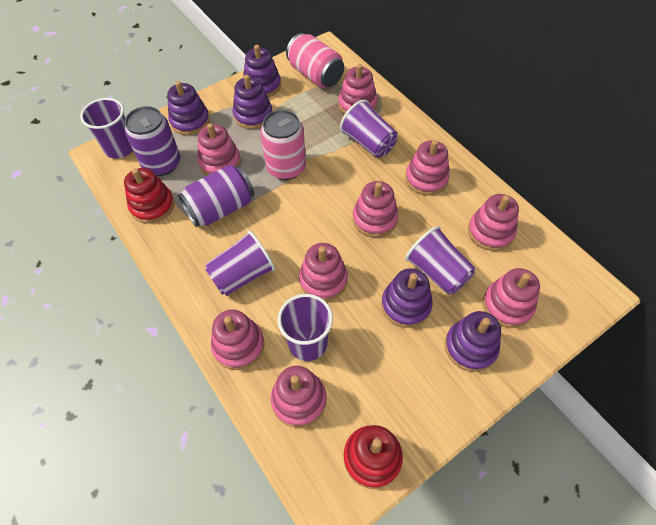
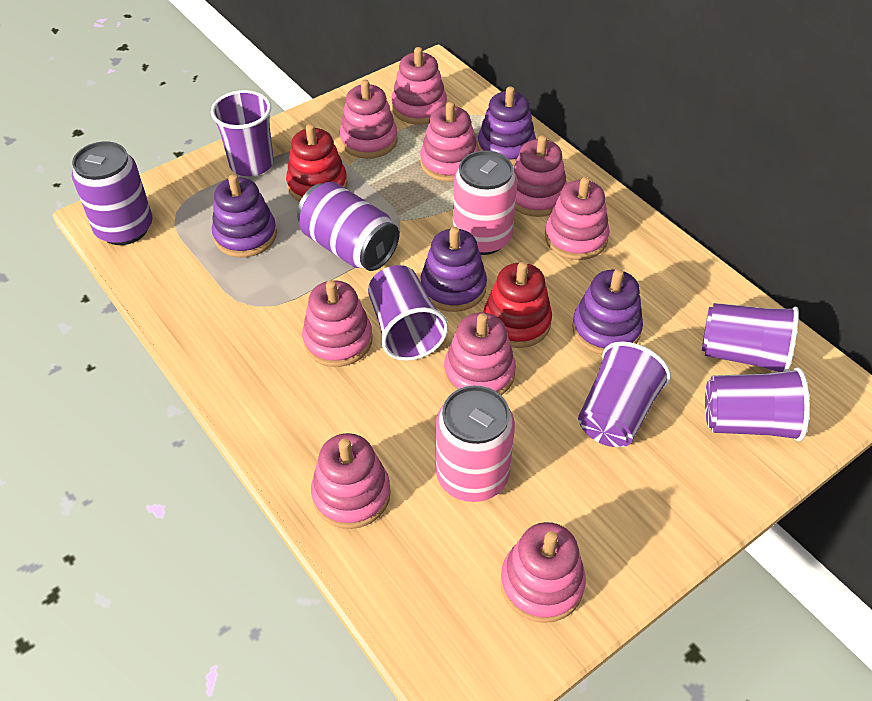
purple stacking toy: [167,81,210,135] [233,75,273,129] [243,45,281,98] [381,268,433,328] [445,311,501,372] = 5 -> [212,174,277,257] [421,227,487,312] [477,86,536,165] [572,269,643,355] = 4

